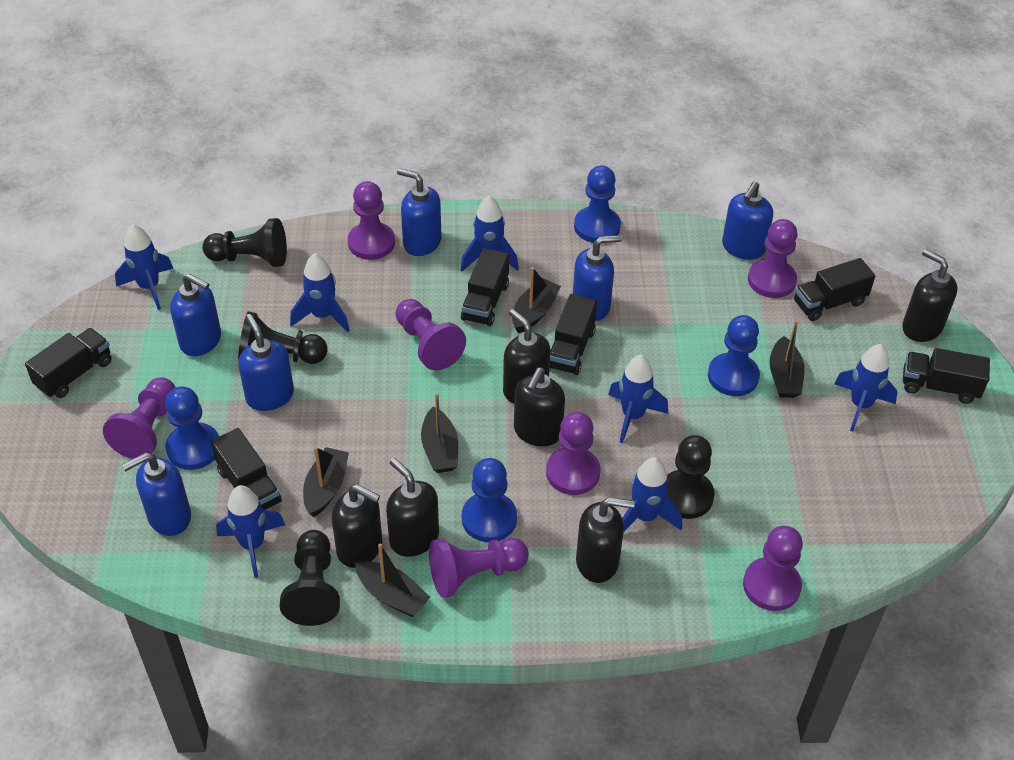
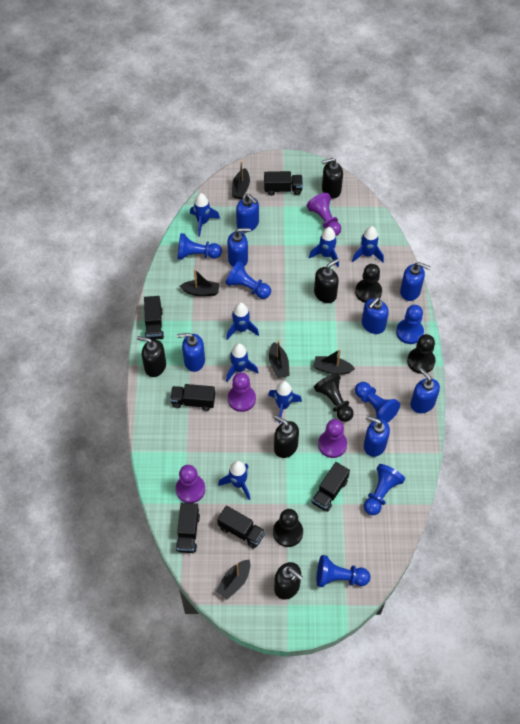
black soap dispenser: [332,484,382,568] [386,458,439,557] [503,309,550,403] [514,368,565,446] [576,497,635,583] [902,249,957,342] = 6 -> [137,336,166,377] [274,415,299,458] [274,562,303,600] [314,258,339,303] [322,158,343,199] = 5
blue pawn: [165,387,219,470] [462,458,517,542] [574,165,621,243] [708,315,760,396] = 4 -> [177,233,222,260] [226,261,271,299] [317,555,370,587] [355,382,400,423] [364,464,405,515] [396,305,424,344] = 6
blue soap dispenser: [122,452,191,536] [170,273,221,356] [238,314,294,411] [397,168,441,256] [573,235,622,321] [722,181,773,260] = 6 -> [177,333,205,372] [227,228,251,267] [236,194,259,231] [362,297,389,334] [364,416,390,457] [400,262,430,301] [410,368,440,413] = 7
purple pawn: [103,378,176,459] [348,181,395,260] [396,299,466,370] [429,538,529,598] [546,412,600,495] [743,526,803,611] [748,219,797,298] = 7 -> [176,465,205,503] [228,373,256,412] [307,193,341,236] [318,419,347,458] = 4

